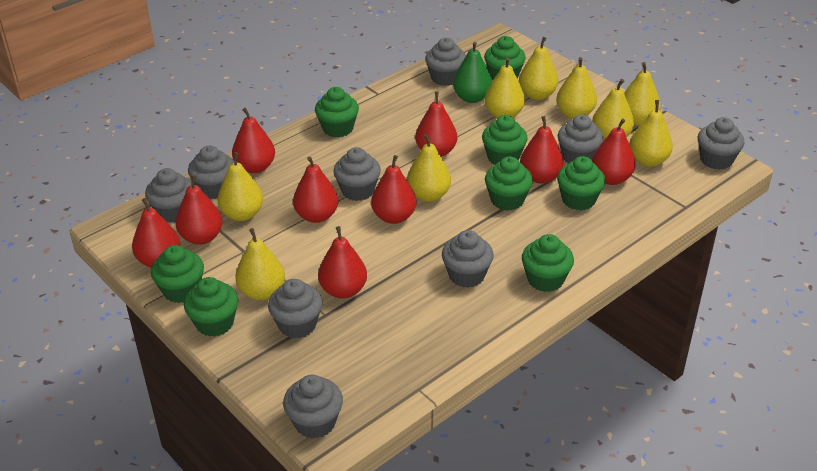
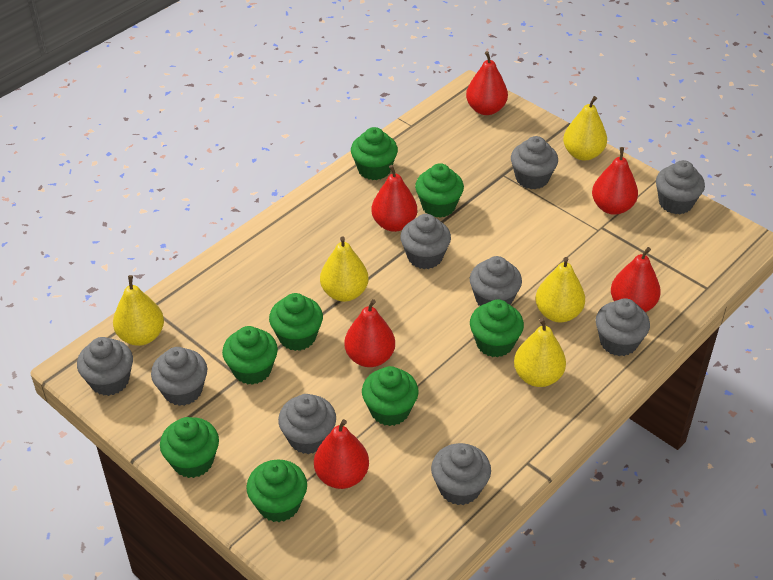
green pear: [453,42,492,103] = 1 -> none = 0
red pear: [132,198,181,268] [175,175,223,245] [232,108,275,173] [293,157,339,223] [318,226,367,299] [371,155,417,224] [415,91,457,157] [520,116,564,184] [592,118,636,185] = 9 -> [314,419,369,489] [344,299,395,367] [372,165,417,232] [466,51,508,115] [592,147,638,215] [611,247,661,312] = 6
yellow pear: [217,152,263,221] [235,228,285,300] [407,134,451,202] [485,58,525,118] [519,37,558,100] [556,57,597,119] [592,79,634,141] [624,62,661,126] [629,100,673,167] = 9 -> [113,275,164,346] [320,236,369,302] [514,318,566,387] [536,257,585,322] [563,96,607,161] = 5

